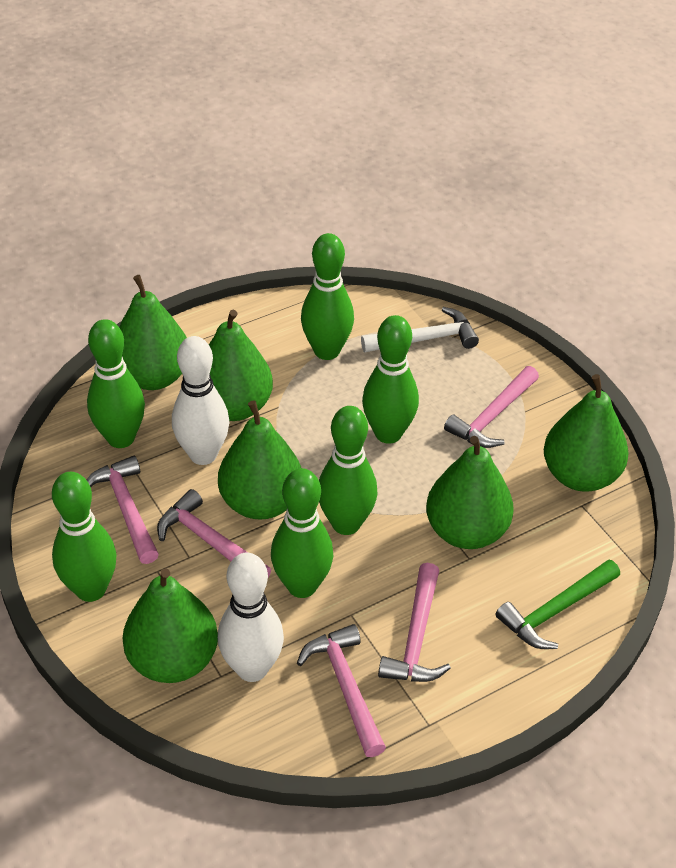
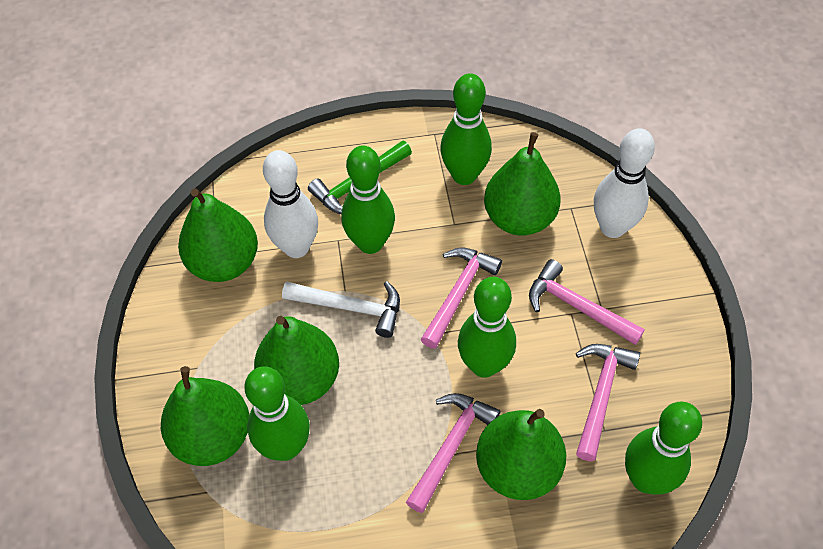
green bowling pin: [52,472,117,602] [87,319,145,448] [271,468,333,598] [301,233,354,360] [319,406,377,535] [362,315,419,444] = 6 -> [244,366,310,461] [341,145,395,254] [440,73,492,185] [458,277,516,378] [625,402,702,495] = 5
green pear: [119,275,187,390] [123,569,218,683] [209,310,273,421] [218,400,301,520] [426,436,514,549] [544,374,629,492] = 6 -> [161,366,249,466] [178,189,258,282] [254,316,339,405] [476,409,566,500] [484,132,561,235] = 5
pink hammer: [87,456,159,564] [157,489,271,577] [297,624,386,757] [378,563,451,682] [444,366,539,448] = 5 -> [406,393,500,513] [421,248,502,349] [529,259,645,345] [576,344,640,461] = 4

